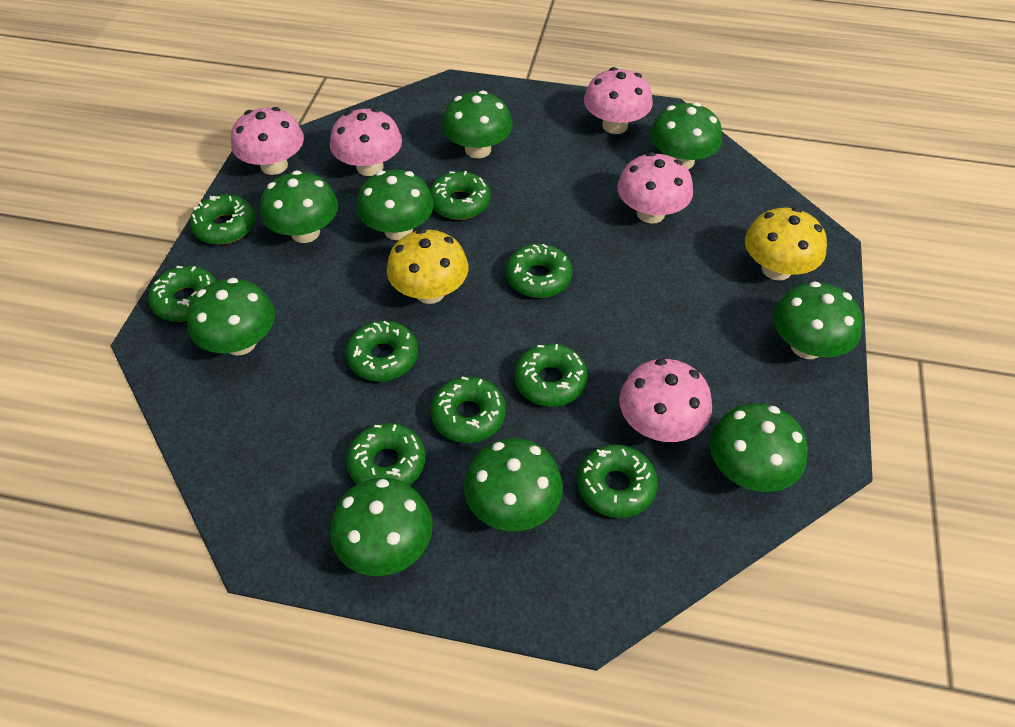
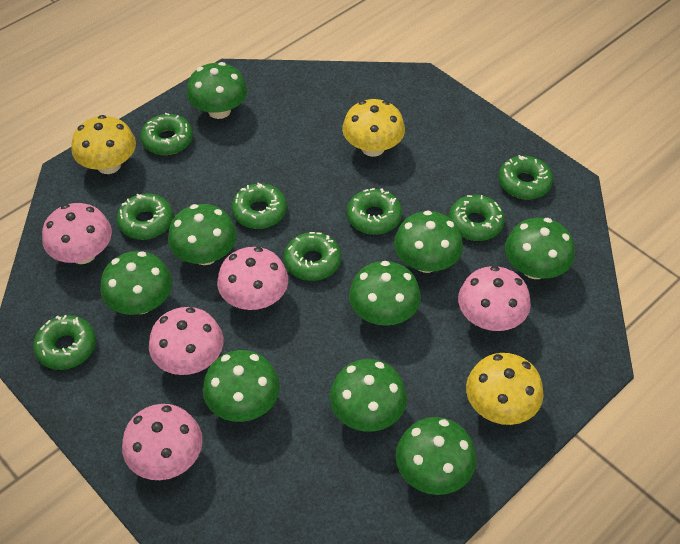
green donut: [148,266,217,322] [190,195,255,244] [346,321,418,381] [346,423,426,486] [430,171,490,220] [430,376,506,443] [506,244,572,298] [514,344,588,407] [577,444,658,518] = 9 -> [33,315,96,370] [117,193,173,240] [141,113,193,155] [232,183,287,229] [284,232,341,281] [347,188,402,235] [449,195,505,241] [498,155,553,200] = 8
yellow mushroom: [387,229,468,304] [745,207,827,281] = 2 -> [72,115,136,174] [342,99,405,157] [466,353,544,425] = 3

